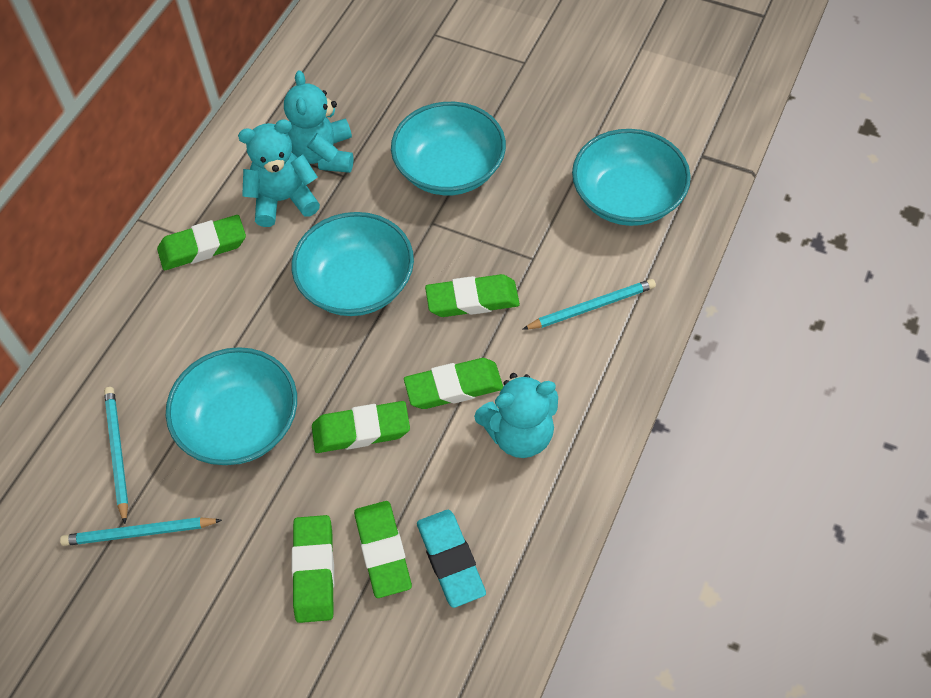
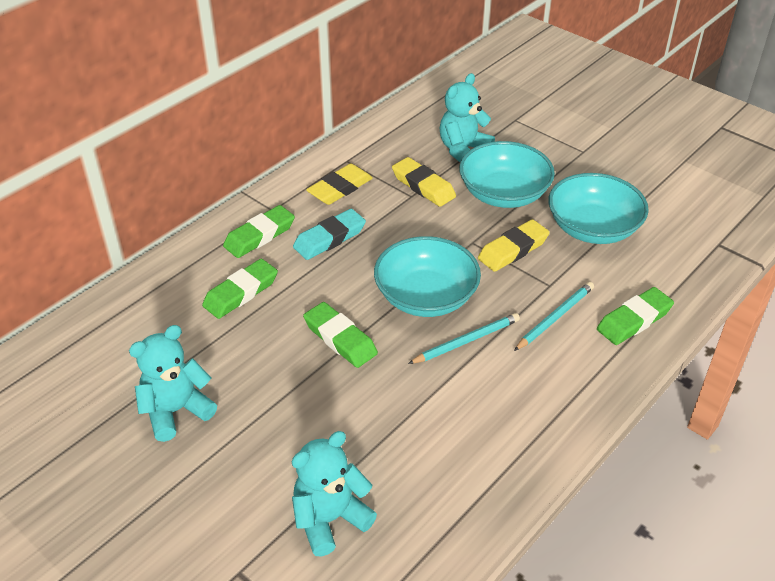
green eraser: [157,215,246,270] [292,515,334,623] [312,401,410,453] [354,501,412,598] [404,358,503,409] [425,274,520,317] = 6 -> [202,259,278,319] [223,205,295,258] [303,302,378,368] [597,287,674,345] = 4
turquoise bowl: [166,347,297,465] [292,212,414,316] [391,102,506,195] [572,129,691,226] = 4 -> [374,236,481,317] [459,141,555,208] [548,173,649,244] = 3
turquoise pencil: [60,517,222,546] [104,387,128,524] [522,279,656,330] = 3 -> [408,313,520,364] [514,282,594,351] = 2
yellow eraser: none = 0 -> [306,164,373,205] [392,157,456,207] [478,219,550,272] = 3

